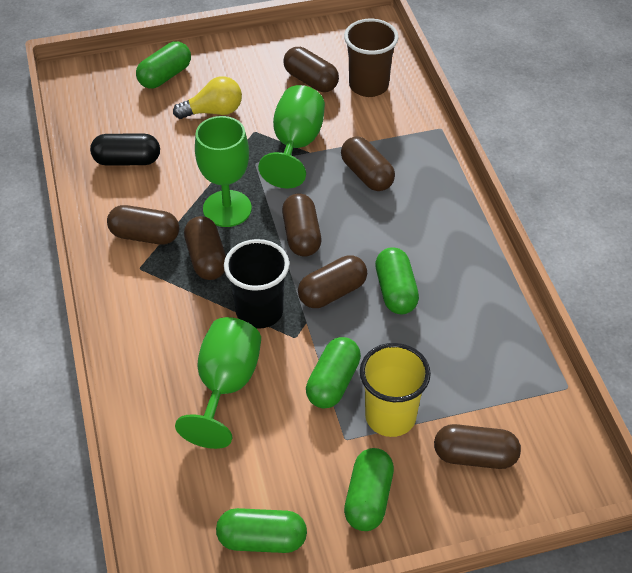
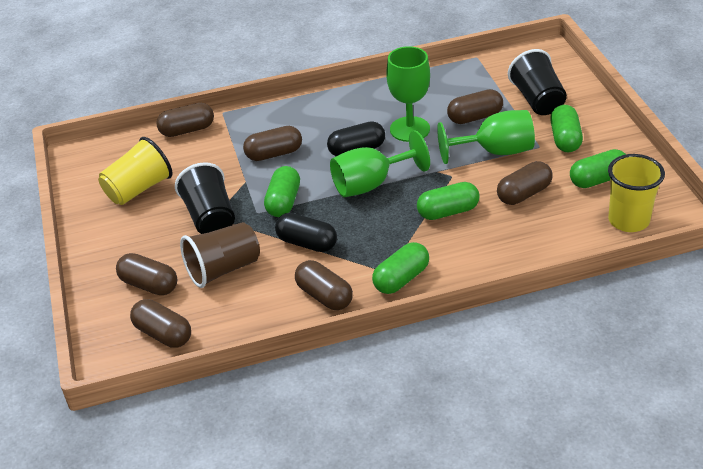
black capsule: [90,133,160,166] = 1 -> [275,213,337,252] [327,121,385,156] = 2
black cup: [224,239,289,329] = 1 -> [175,162,235,234] [508,49,567,115] = 2
yellow cup: [360,343,431,437] = 1 -> [98,137,173,205] [608,154,665,232] = 2
yellow light bulb: [173,76,242,119] = 1 -> none = 0

